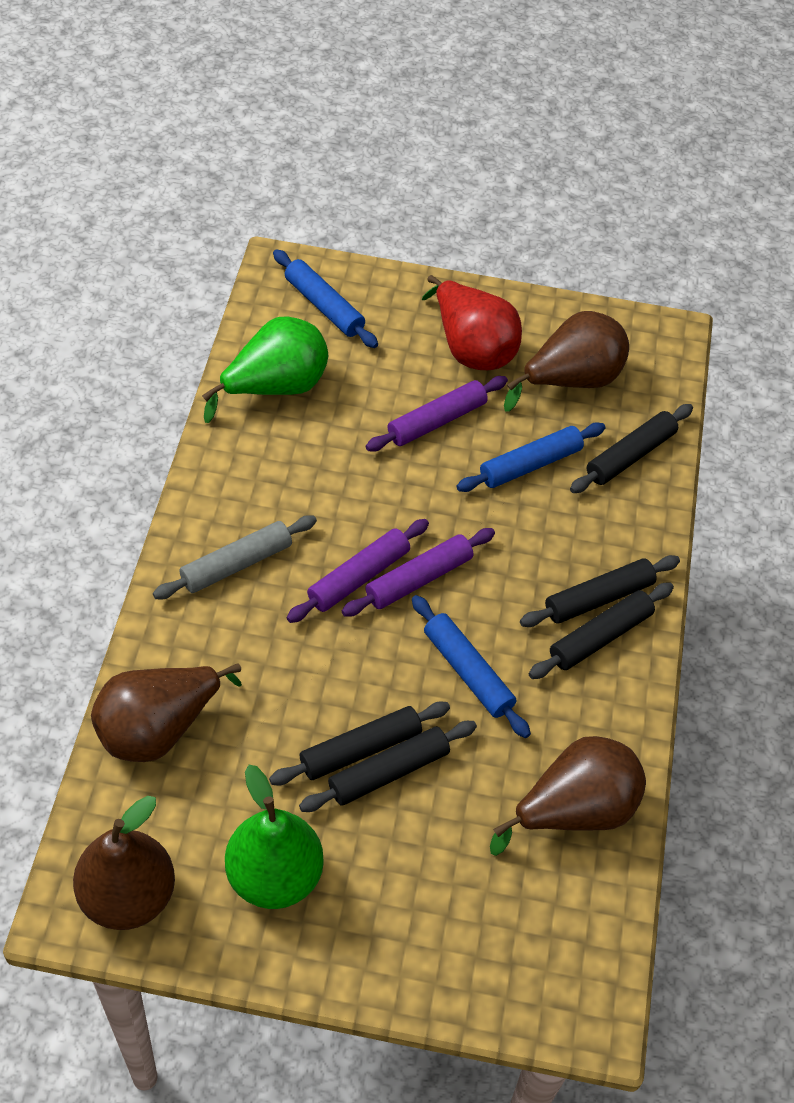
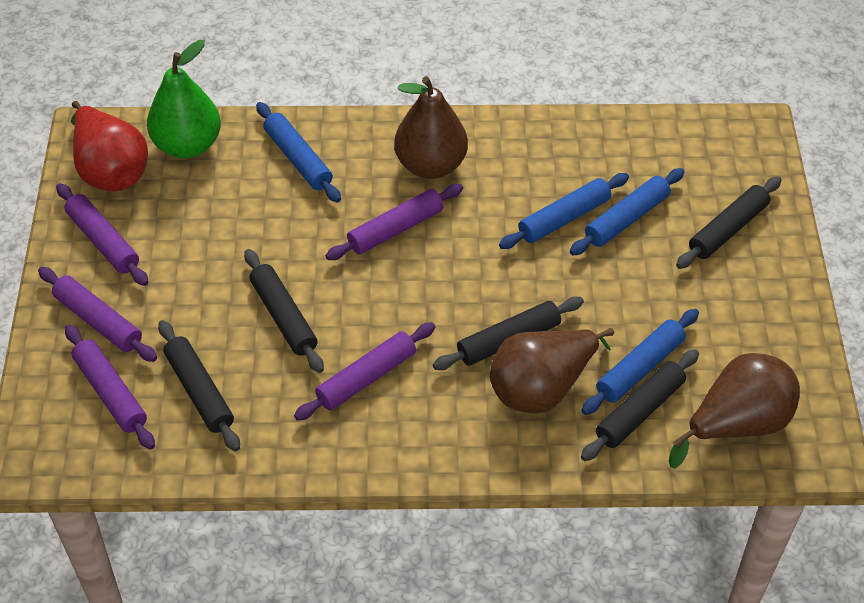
blue rolling pin: [273,249,378,348] [412,595,531,738] [456,422,605,492] = 3 -> [256,102,341,203] [499,173,629,249] [570,168,684,255] [581,309,699,415] = 4
brown pear: [73,796,175,930] [91,663,242,762] [490,736,646,856] [504,311,629,412] = 4 -> [394,76,468,179] [490,328,614,414] [669,353,800,468] = 3
green pear: [202,316,328,423] [225,765,324,909] = 2 -> [147,40,221,159] = 1
grey rolling pin: [153,515,317,599] = 1 -> none = 0
purple rolling pin: [286,519,429,623] [342,528,495,617] [366,376,508,452] = 3 -> [38,267,157,362] [56,183,149,286] [65,325,155,450] [294,322,435,421] [326,184,463,260] = 5

